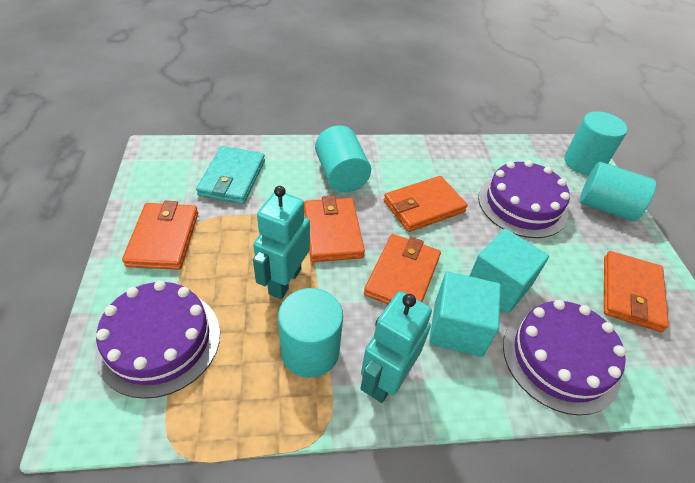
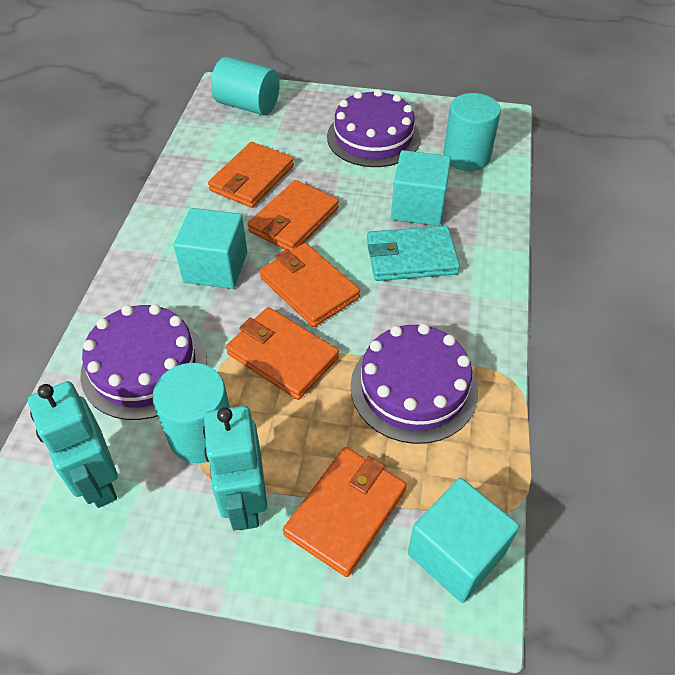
turquoise cube: [429,272,501,357] [470,229,549,314] = 2 -> [174,208,247,289] [391,150,451,226] [408,478,519,603] = 3
turquoise cylinder: [278,288,343,378] [315,125,371,192] [564,111,628,175] [580,162,656,221] = 4 -> [152,363,230,463] [211,57,280,115] [443,93,501,171] = 3

